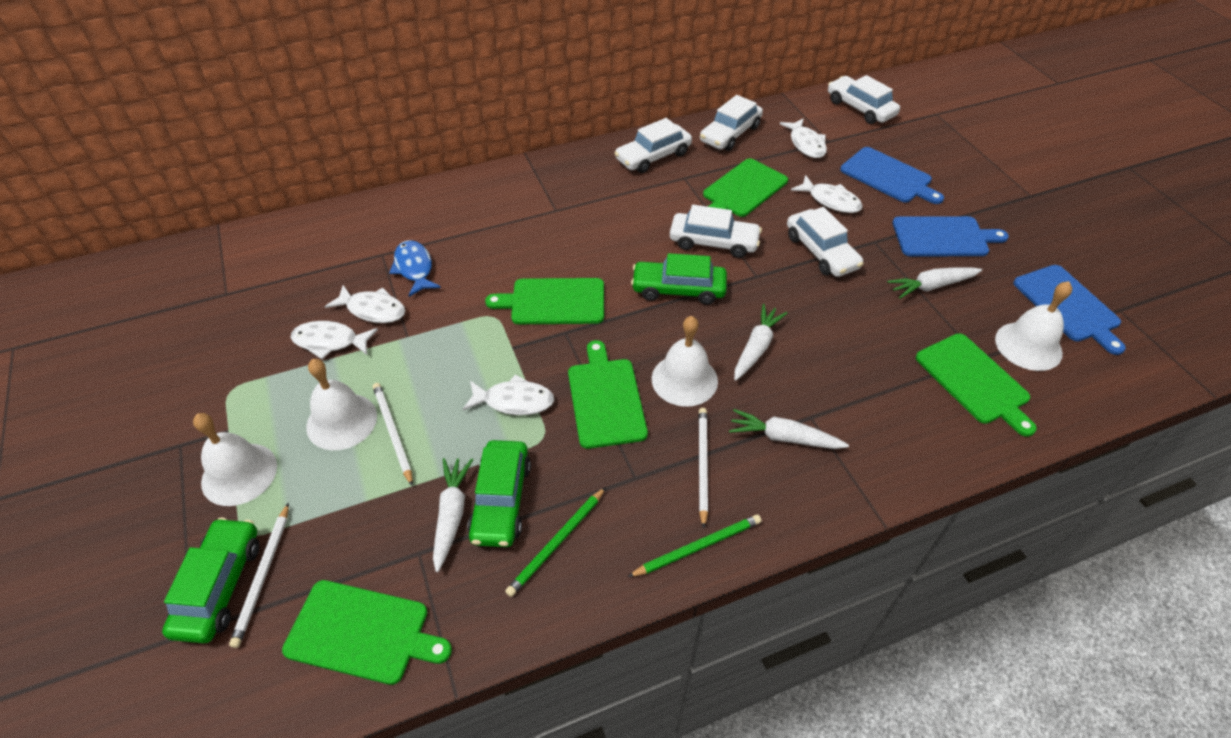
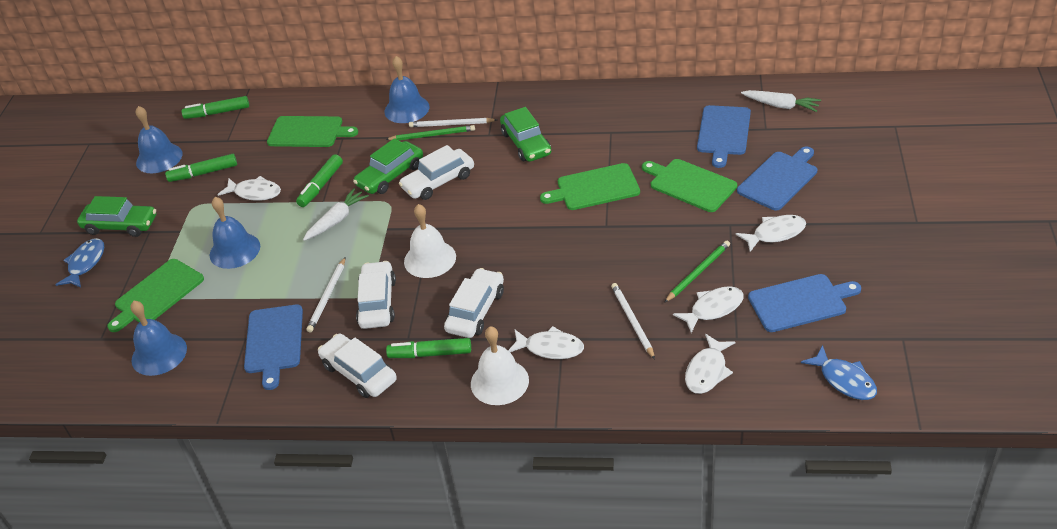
blue bell: none = 0 -> [131,301,187,376] [136,106,183,173] [210,197,260,269] [384,56,429,123] = 4
blue cutting board: [840,147,944,204] [892,216,1009,256] [1013,265,1126,355] = 3 -> [244,305,303,390] [697,105,751,168] [737,146,817,210] [748,274,861,332] = 4
blue fish: [389,240,441,297] = 1 -> [55,238,104,288] [801,345,877,400] = 2
green cutting board: [282,580,452,685] [485,278,604,324] [568,340,648,449] [703,158,788,217] [916,333,1037,437] = 5 -> [107,259,204,332] [267,116,358,147] [540,163,640,210] [642,159,737,212] = 4
green marker: none = 0 -> [165,154,237,182] [182,96,249,119] [296,154,343,207] [386,338,471,358] = 4
white bell: [193,413,277,506] [306,359,377,450] [652,316,718,407] [995,281,1072,371] = 4 -> [404,204,456,278] [471,326,529,405] = 2
white car: [614,118,692,173] [670,205,762,258] [700,95,763,151] [787,207,863,277] [828,75,900,124] = 5 -> [318,334,397,398] [356,261,396,329] [399,145,474,200] [444,268,504,338] = 4
white carrot: [433,458,473,572] [729,409,849,449] [734,304,787,381] [887,267,982,299] = 4 -> [303,188,369,241] [741,90,821,112] = 2

